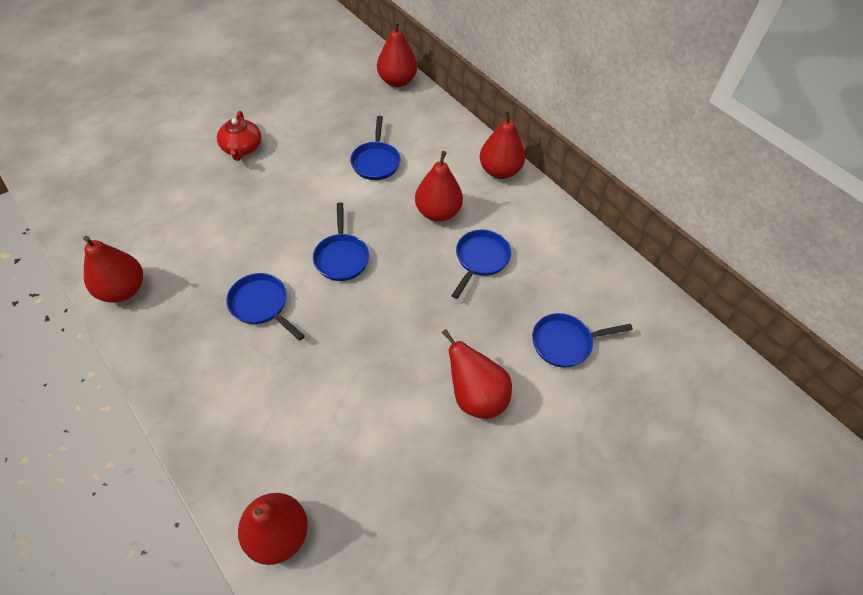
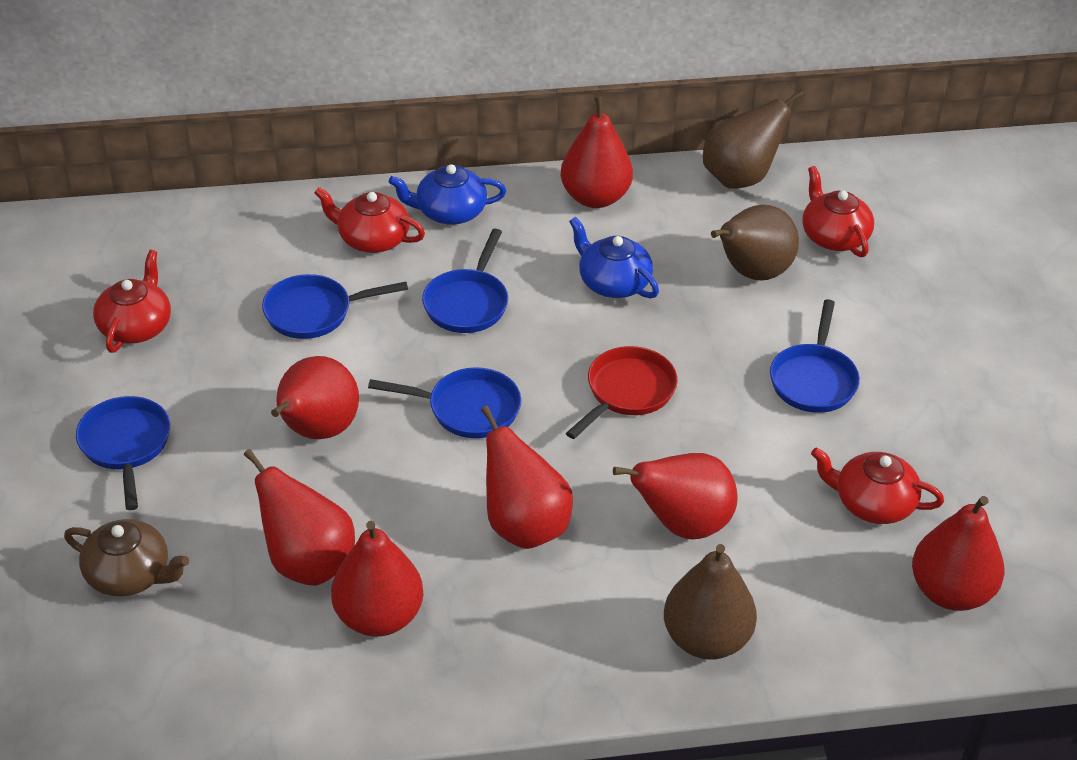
blue teapot: none = 0 -> [389,164,506,225] [569,217,659,298] = 2
brown pear: none = 0 -> [664,544,757,660] [703,90,804,189] [711,205,799,281] = 3
brown teapot: none = 0 -> [64,519,189,596] = 1
red pan: none = 0 -> [566,346,678,439] = 1
red pear: [83,236,143,303] [238,493,308,565] [377,20,417,87] [415,151,463,222] [442,329,512,419] [480,110,525,179] = 6 -> [244,449,355,586] [271,356,359,439] [331,521,423,636] [481,406,573,549] [561,96,633,208] [613,453,738,539] [912,496,1004,611] = 7
red teapot: [217,111,261,161] = 1 -> [93,250,171,353] [314,187,425,253] [802,166,874,257] [811,447,944,524] = 4

